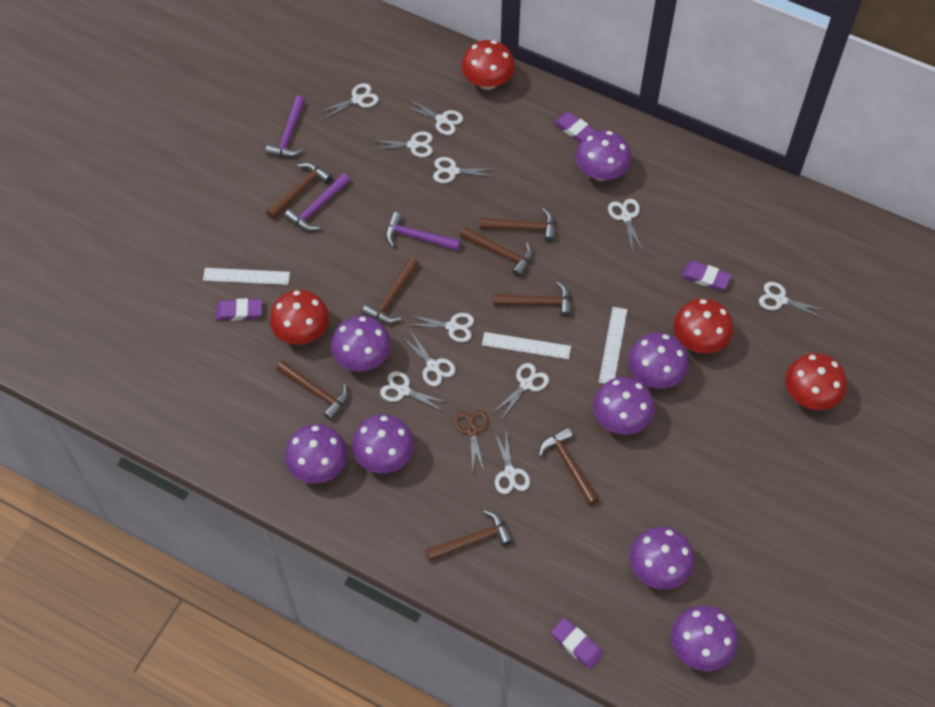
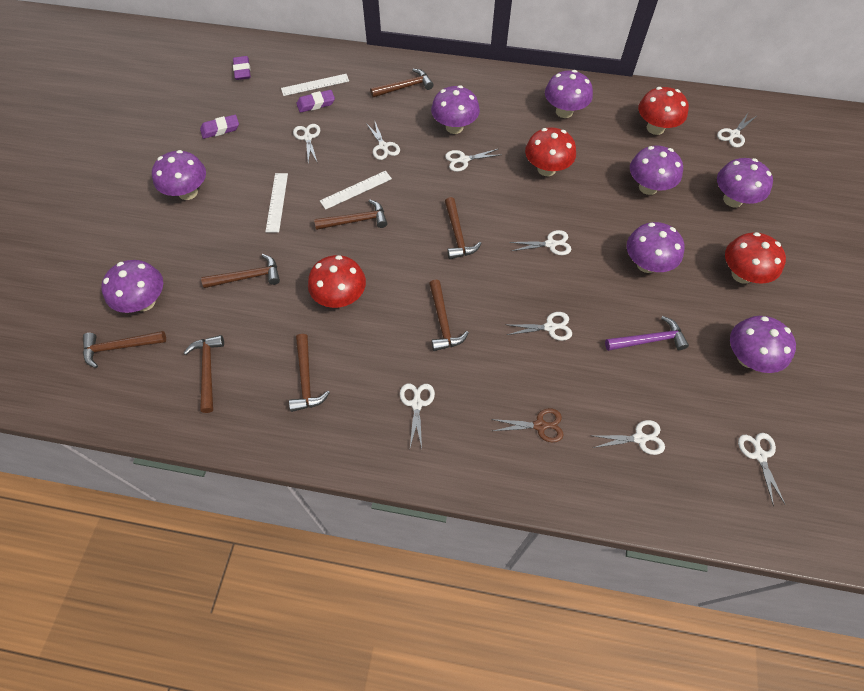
purple eraser: [216,298,262,321] [551,618,603,669] [554,112,596,143] [681,261,732,291] = 4 -> [200,115,239,139] [233,56,251,80] [296,90,335,113] = 3
purple hammer: [265,96,305,157] [284,173,350,231] [386,212,461,251] = 3 -> [605,316,689,351] = 1
white scissors: [319,83,379,120] [371,131,433,157] [380,371,449,411] [402,330,456,387] [403,99,463,135] [409,313,474,342] [433,157,495,183] [494,363,549,419] [495,431,530,494] [608,199,643,253] [759,282,827,319] = 11 -> [293,124,320,163] [366,120,400,160] [400,384,435,448] [445,149,499,172] [507,312,572,341] [509,230,571,255] [593,420,665,455] [717,113,755,148] [738,433,785,506] = 9

